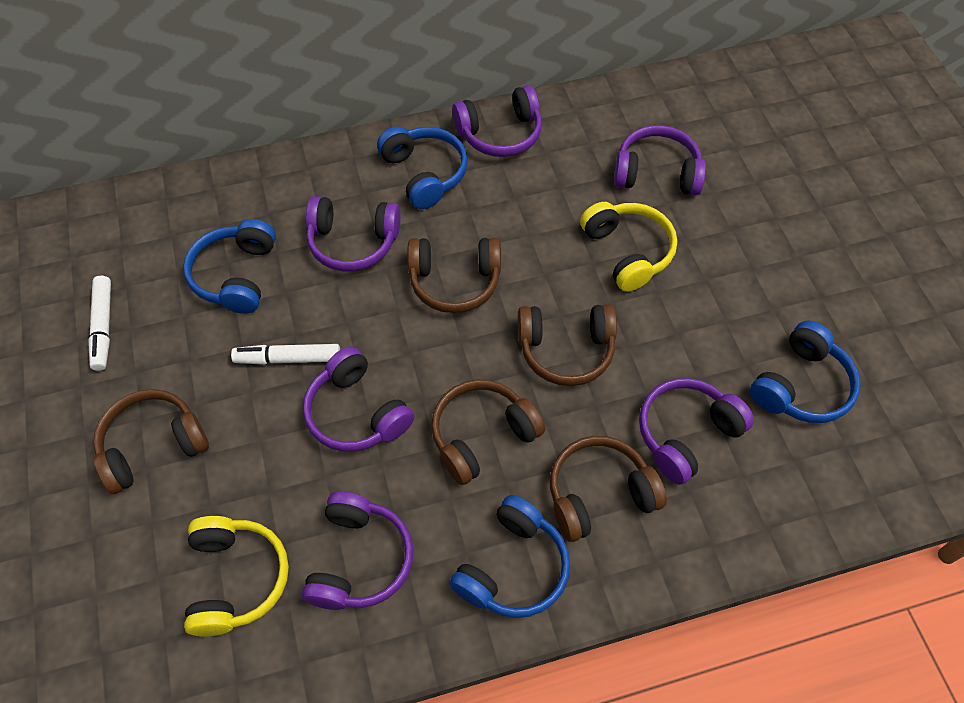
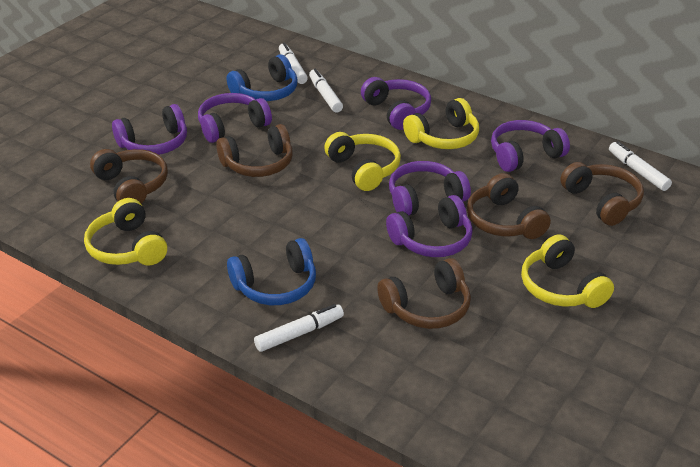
blue headphones: [183,219,276,314] [377,127,468,209] [449,495,570,618] [750,321,861,423] = 4 -> [226,54,298,101] [227,238,316,305] = 2
white marker: [88,276,111,371] [231,344,340,365] = 2 -> [254,304,344,352] [279,43,308,84] [309,69,343,113] [609,141,672,191] = 4
yellow headphones: [184,516,289,637] [580,202,677,292] = 2 -> [84,198,167,265] [324,132,401,191] [403,98,479,149] [521,234,614,308] = 4

